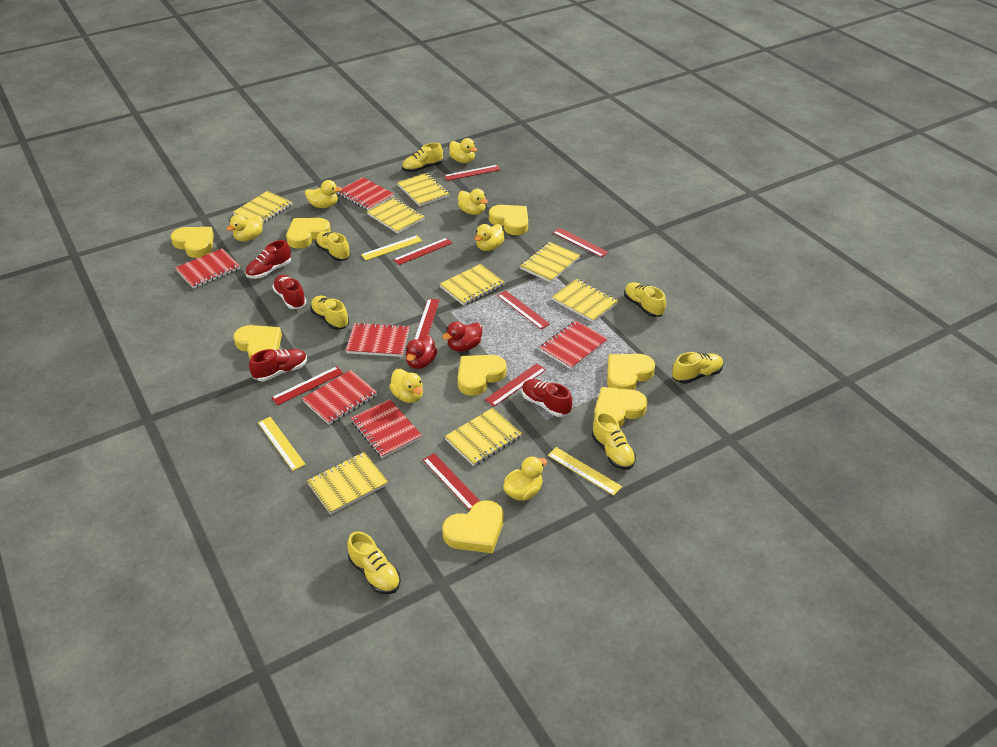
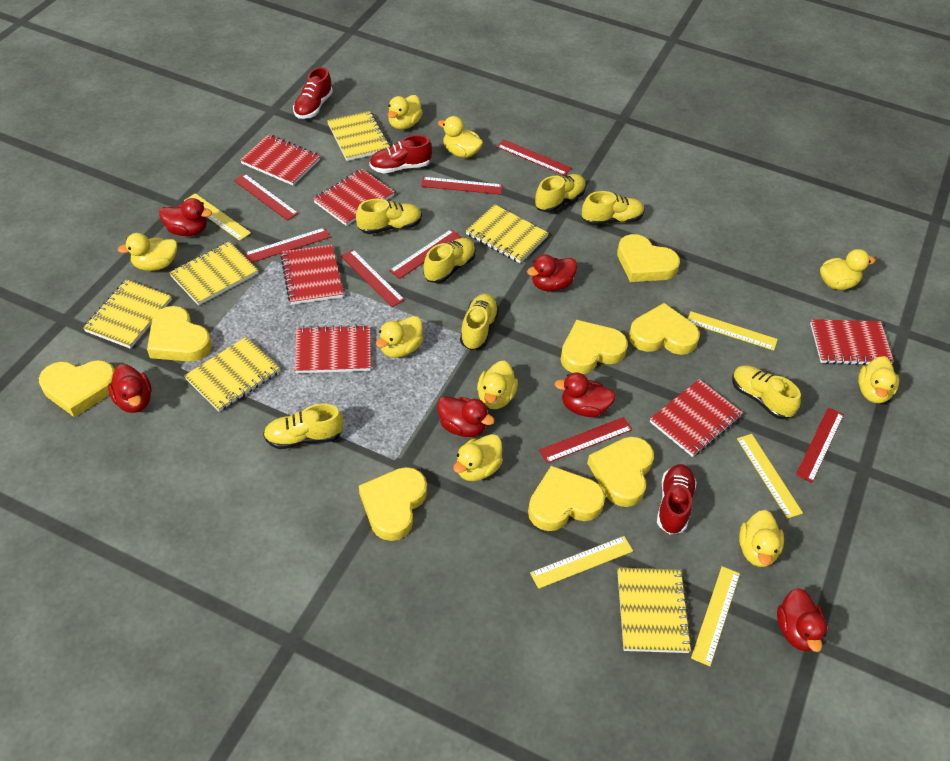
red duck: [406,335,437,369] [442,321,482,352] = 2 -> [108,364,152,413] [159,198,212,236] [437,396,495,437] [527,255,577,291] [554,373,616,417] [777,588,827,652] = 6
red shoe: [245,240,291,279] [249,349,307,381] [272,275,307,309] [522,379,572,417] = 4 -> [293,67,333,119] [369,135,432,173] [657,464,697,535] = 3
yellow duck: [227,214,263,241] [305,180,342,208] [389,369,423,403] [449,138,477,163] [458,189,488,215] [475,224,505,251] [503,456,547,501] = 7 -> [118,233,177,271] [376,316,423,358] [388,95,423,130] [438,116,483,158] [453,434,503,481] [477,361,518,409] [739,510,784,567] [820,249,875,290] [858,356,899,404] = 9
yellow notebook: [233,191,292,223] [307,452,389,515] [367,198,425,234] [397,173,450,206] [440,264,505,306] [444,408,523,466] [520,242,580,283] [552,279,618,323] = 8 -> [83,279,172,349] [169,241,258,305] [184,337,280,412] [327,111,391,161] [466,204,549,263] [617,567,692,653] = 6
yellow ruler: [258,417,306,471] [361,235,422,260] [548,447,622,495] = 3 -> [184,193,251,241] [530,536,633,589] [688,311,778,351] [691,566,740,666] [737,434,803,519] = 5

